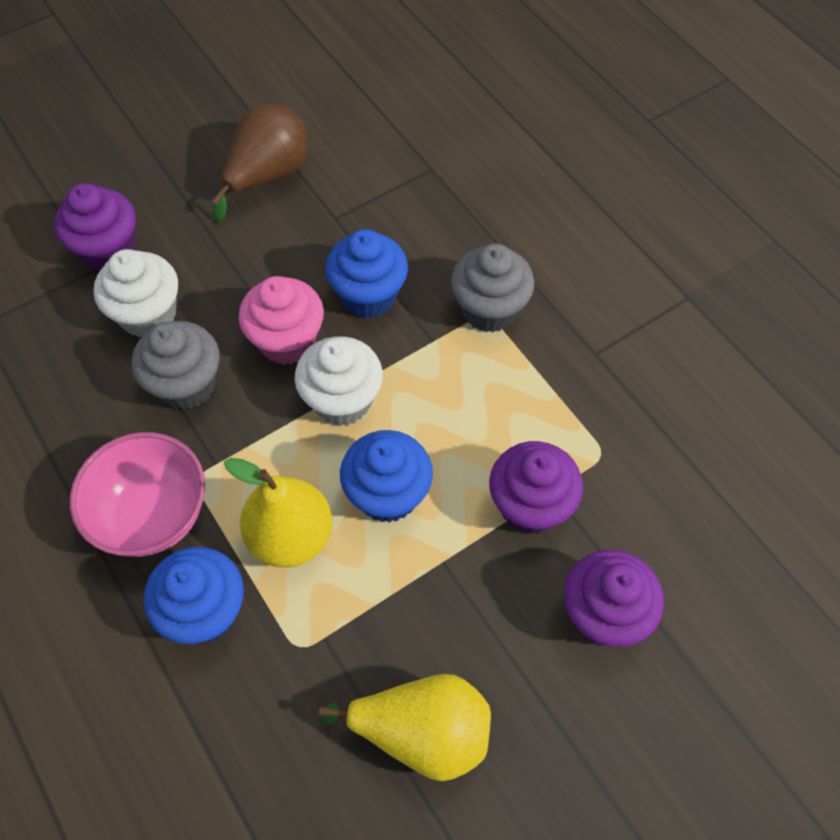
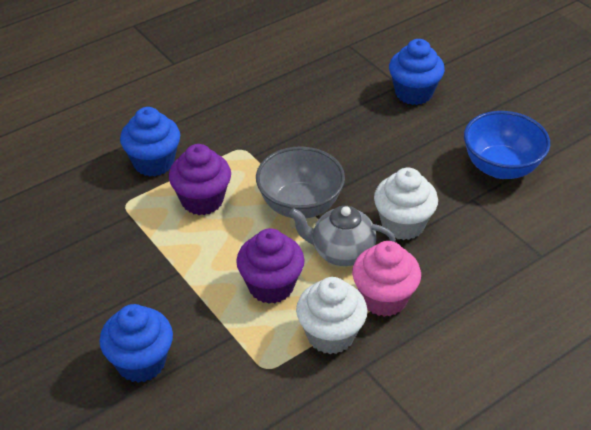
blue bowl: none = 0 -> [464,111,550,179] = 1
brown pear: [212,104,307,223] = 1 -> none = 0
grey bowl: none = 0 -> [256,146,345,218] = 1
grey cupcake: [132,321,220,410] [451,243,534,332] = 2 -> none = 0
grey teapot: none = 0 -> [289,206,396,266] = 1
pink bowl: [70,432,205,557] = 1 -> none = 0
purple cupcake: [54,183,136,271] [489,441,583,534] [564,549,664,647] = 3 -> [169,144,231,215] [236,228,304,304] = 2
yellow pear: [224,458,332,568] [319,674,491,781] = 2 -> none = 0

